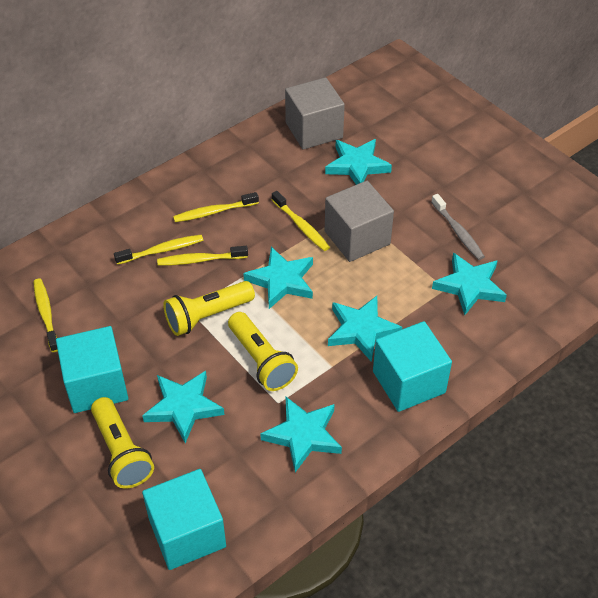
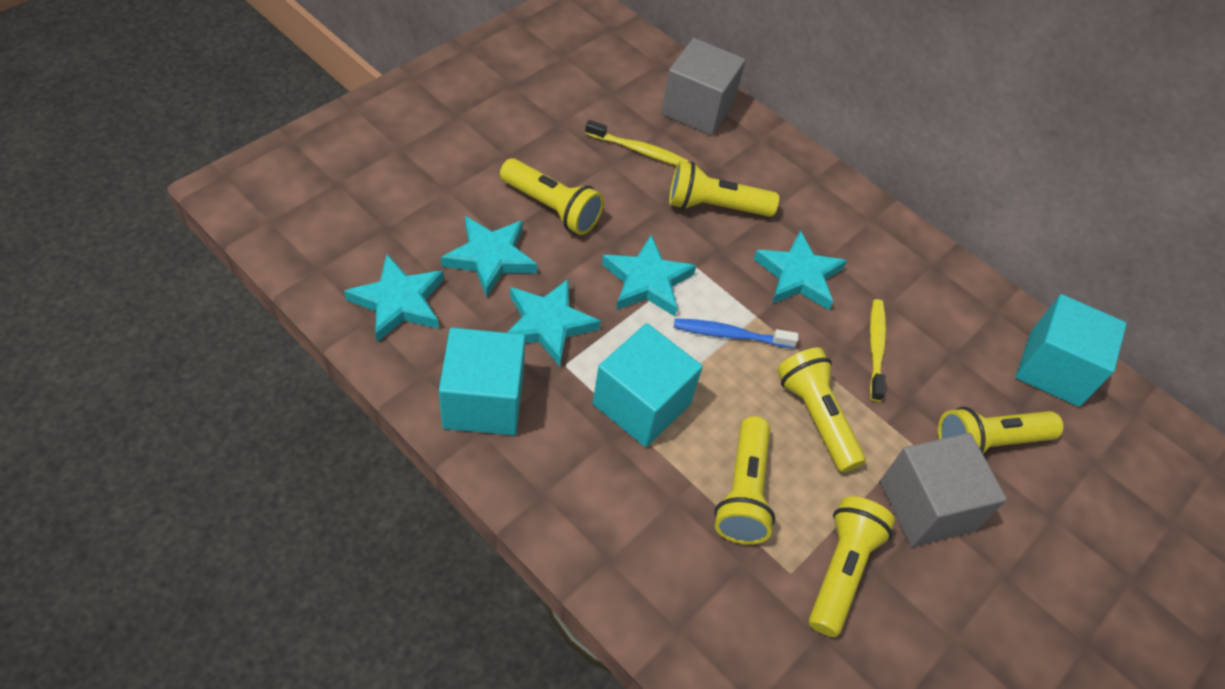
blue toothbrush: none = 0 -> [674,318,798,348] = 1
grey toothbrush: [431,194,485,260] = 1 -> none = 0
turquoise star: [142,371,224,443] [243,247,313,309] [260,397,342,472] [325,139,392,185] [328,296,402,362] [432,253,507,315] = 6 -> [344,254,444,342] [441,216,538,298] [507,279,601,367] [602,235,696,316] [754,230,847,310] = 5
yellow flashlight: [91,397,154,489] [163,281,255,336] [228,312,298,391] = 3 -> [500,158,604,235] [669,161,779,217] [714,416,775,545] [777,348,866,473] [809,496,895,637] [938,407,1063,454] = 6
yellow toothbrush: [33,279,58,352] [114,235,203,265] [157,246,248,266] [173,192,259,222] [272,191,330,251] = 5 -> [585,120,689,166] [870,299,886,402] = 2

